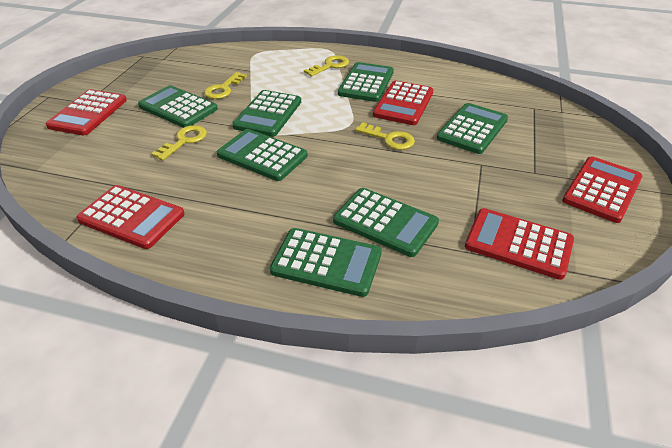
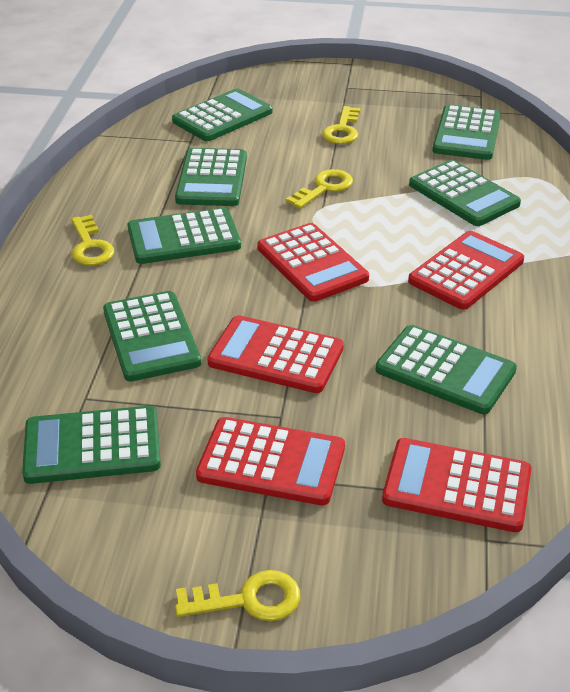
green calculator: [138,85,218,128] [217,129,308,181] [232,90,301,137] [270,228,382,297] [333,188,439,257] [338,62,394,102] [437,103,508,154] = 7 -> [22,406,161,484] [103,291,201,382] [128,208,241,264] [172,89,272,141] [175,148,247,206] [376,325,517,414] [409,160,521,226] [432,105,501,160] = 8

